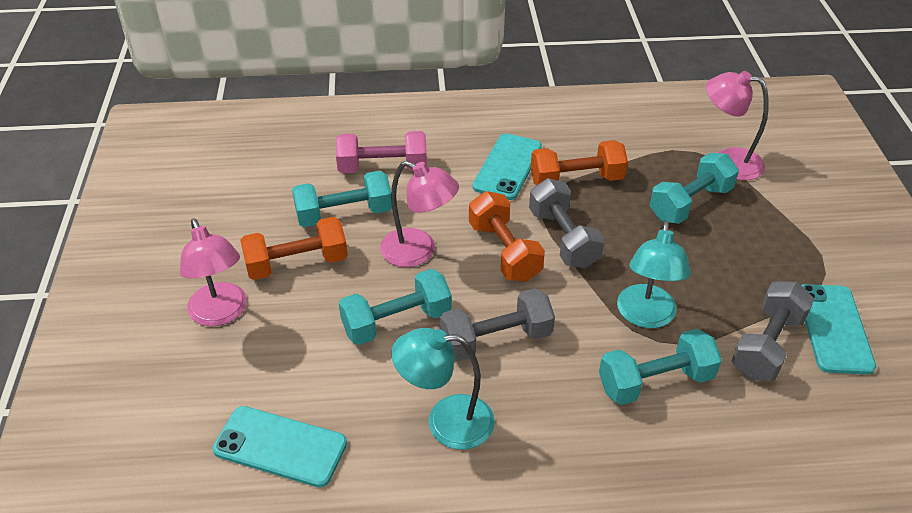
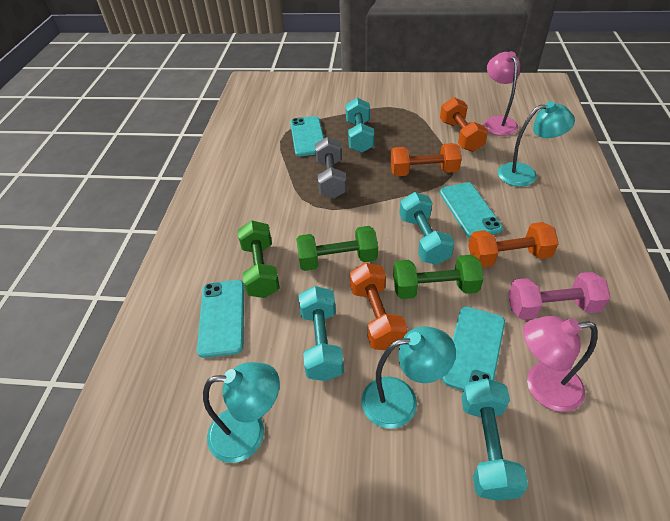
green dumbbell: none = 0 -> [238,221,280,298] [296,226,378,271] [393,255,484,299] = 3
grey dumbbell: [440,288,555,361] [529,178,605,268] [732,282,814,381] = 3 -> [315,137,347,199] = 1
orange dumbbell: [240,217,348,280] [469,191,545,282] [531,140,628,186] = 3 -> [350,263,408,350] [391,143,462,176] [440,97,488,152] [468,222,559,268] = 4
pink lamp: [180,218,247,326] [380,161,459,267] [706,71,769,180] = 3 -> [483,51,520,136] [523,316,598,412] = 2
turquoise lamp: [391,328,495,450] [617,220,691,328] = 2 -> [203,362,280,463] [361,326,456,429] [498,101,575,187] = 3
turquoise phone: [213,406,347,487] [472,133,542,200] [801,284,876,375] = 3 -> [197,280,244,358] [290,116,324,156] [440,182,503,238] [442,307,505,391] = 4

